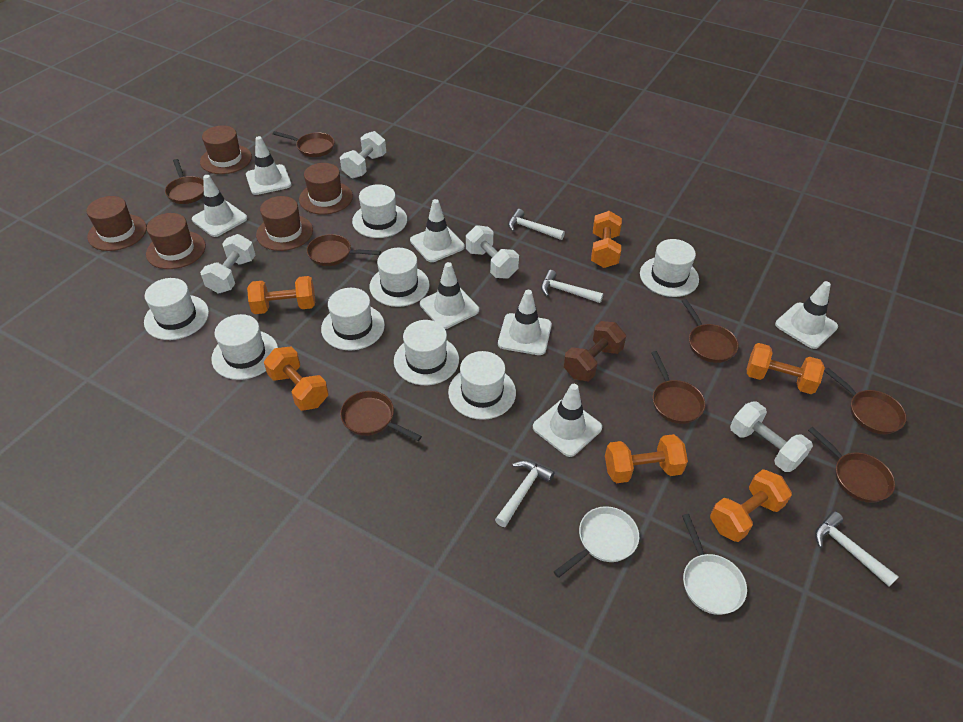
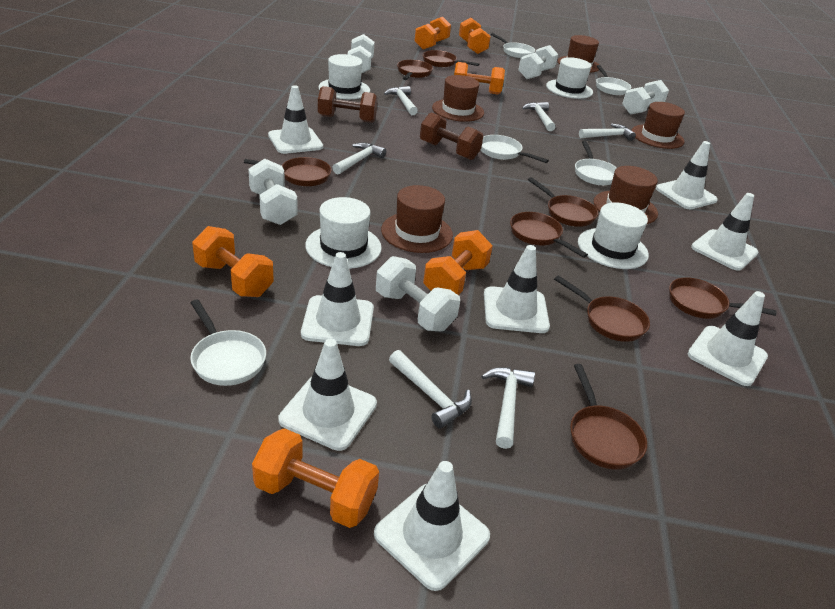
brown dumbbell: [564,321,626,381] = 1 -> [318,86,378,123] [420,112,483,160] = 2
white dumbbell: [200,234,256,293] [340,131,386,178] [466,225,519,279] [730,401,813,472] = 4 -> [248,159,298,225] [347,34,375,74] [376,256,460,331] [518,45,558,79] [622,80,669,115] = 5
white hammer: [495,460,555,527] [508,209,565,240] [541,270,603,303] [815,511,899,587] = 4 -> [332,142,386,174] [384,86,418,115] [389,350,472,429] [481,367,535,449] [522,102,555,131] [579,124,636,141] = 6
white hat: [144,278,209,340] [211,314,278,380] [321,288,385,350] [352,184,407,238] [370,248,430,307] [394,320,459,385] [448,351,516,420] [640,239,699,297] = 8 -> [305,197,382,269] [319,54,370,99] [546,57,593,99] [578,202,649,269] = 4
white pan: [554,506,639,578] [682,514,747,615] = 2 -> [190,299,266,386] [481,135,549,163] [491,33,535,58] [575,141,617,185] [596,65,631,95] = 5
white traffic cone: [192,175,247,237] [246,136,291,195] [410,199,465,262] [420,262,479,329] [498,290,552,355] [533,384,602,457] [775,281,838,349] = 7 -> [268,85,323,154] [278,339,377,451] [301,252,374,346] [374,461,490,591] [484,245,550,333] [656,141,718,209] [688,291,768,386] [691,193,758,271] = 8

